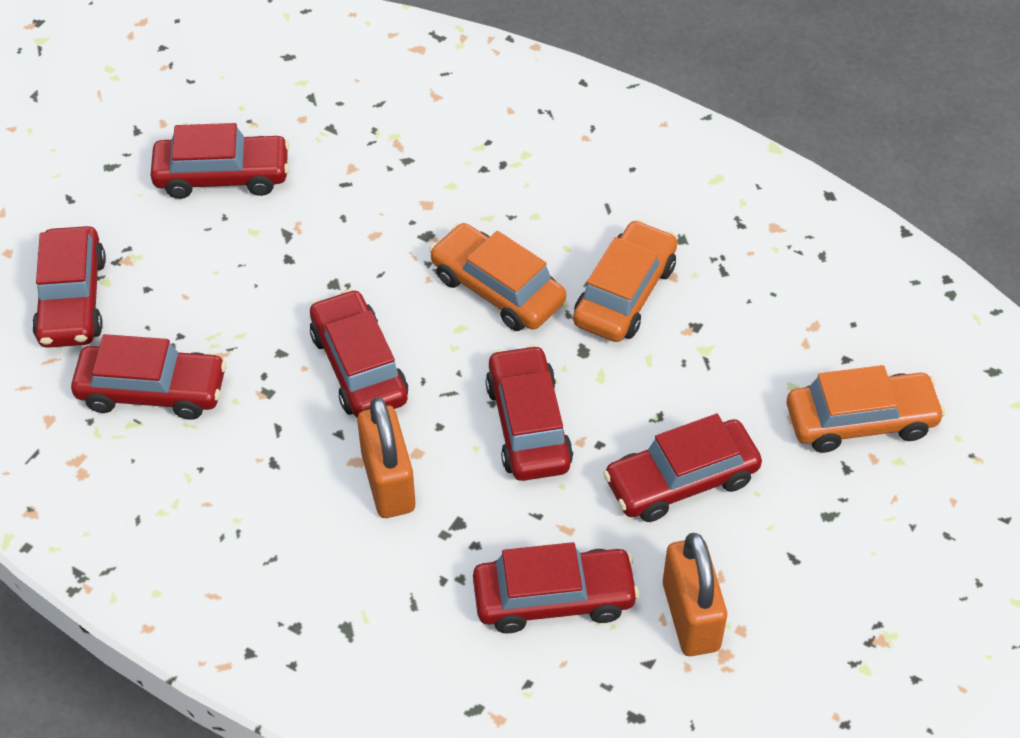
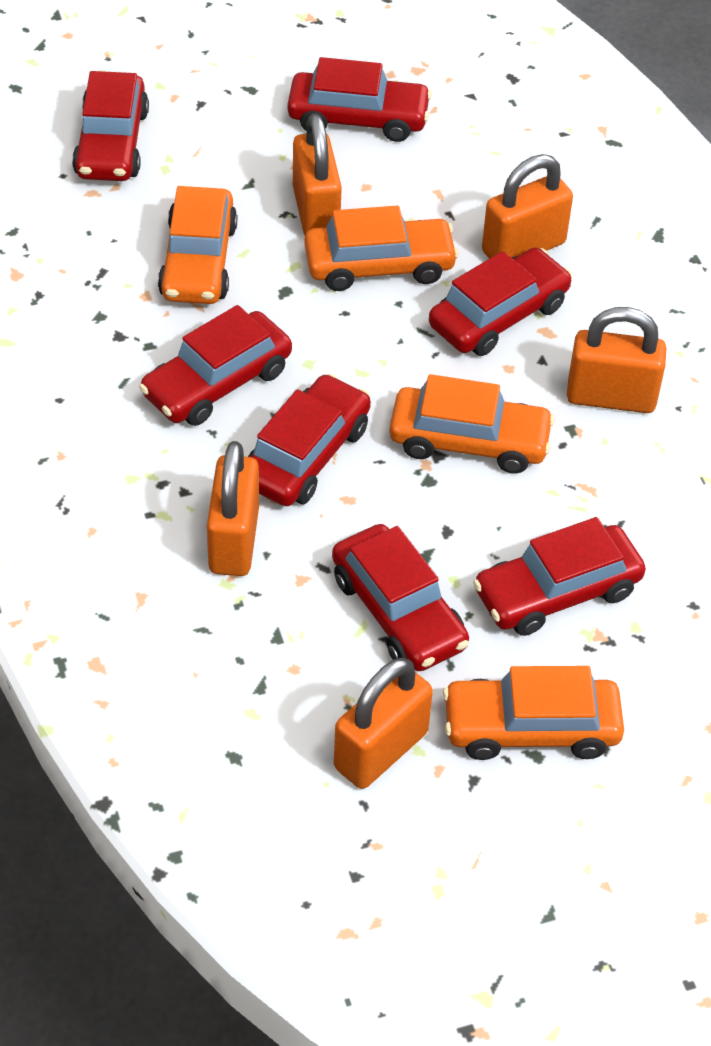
orange car: [429,223,566,331] [573,220,677,342] [787,365,945,453] = 3 -> [158,186,237,304] [304,205,459,291] [390,374,555,474] [443,666,624,760] = 4
orange padlock: [357,397,415,518] [663,533,727,656] = 2 -> [207,441,259,576] [293,114,342,235] [334,658,433,789] [482,154,573,259] [567,307,666,413] = 5

